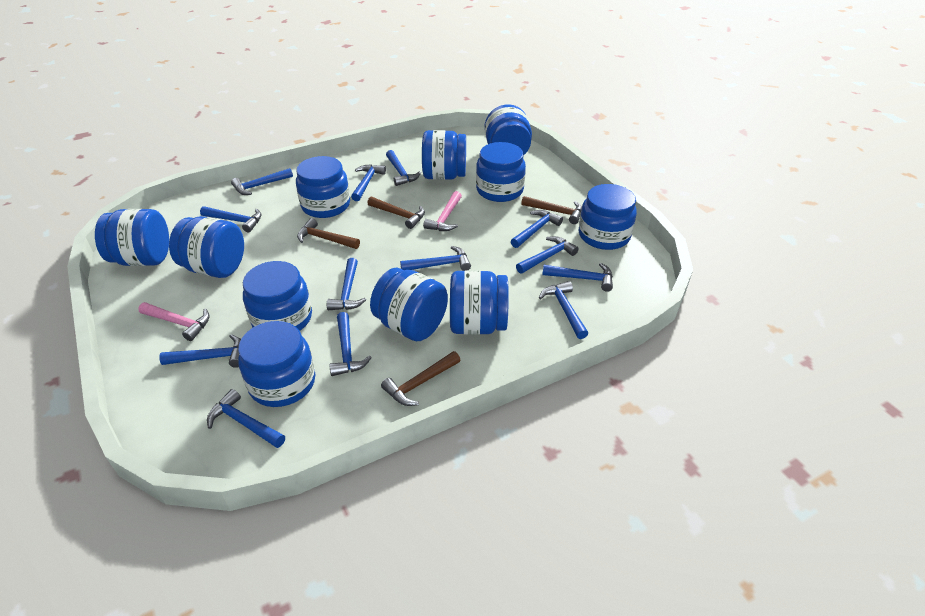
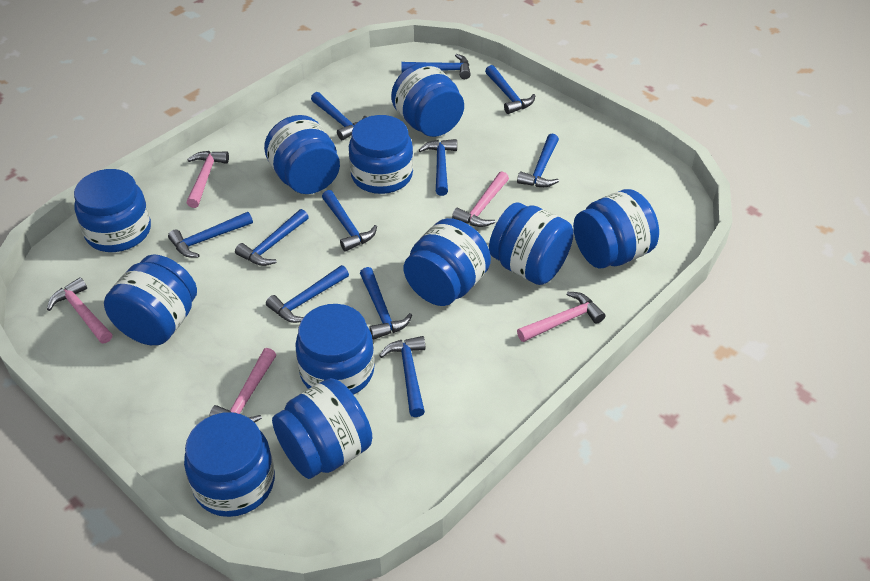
blue hammer: [159,334,241,368] [200,206,262,233] [207,389,285,448] [231,168,293,195] [327,258,366,310] [329,312,372,376] [351,164,386,201] [386,150,421,186] [400,246,471,271] [511,210,563,248] [516,236,579,274] [539,281,588,339] [542,263,613,292] = 13 -> [168,212,253,258] [235,209,309,266] [266,265,349,323] [311,92,366,140] [322,190,377,252] [360,267,412,340] [379,336,425,417] [401,54,471,79] [419,139,457,196] [485,65,536,114] [517,134,559,187] = 11
brown hammer: [297,218,360,249] [367,197,425,229] [381,351,461,406] [521,196,582,224] = 4 -> none = 0
pink hammer: [138,302,210,341] [423,191,462,231] = 2 -> [47,277,112,343] [187,151,229,208] [209,348,276,423] [452,172,509,227] [517,292,605,342] = 5

